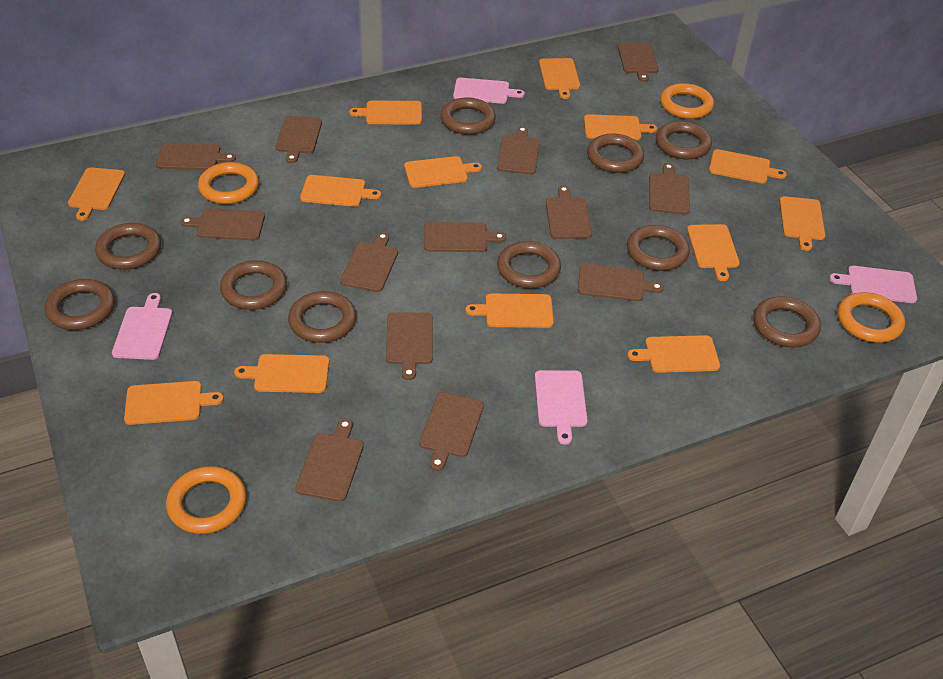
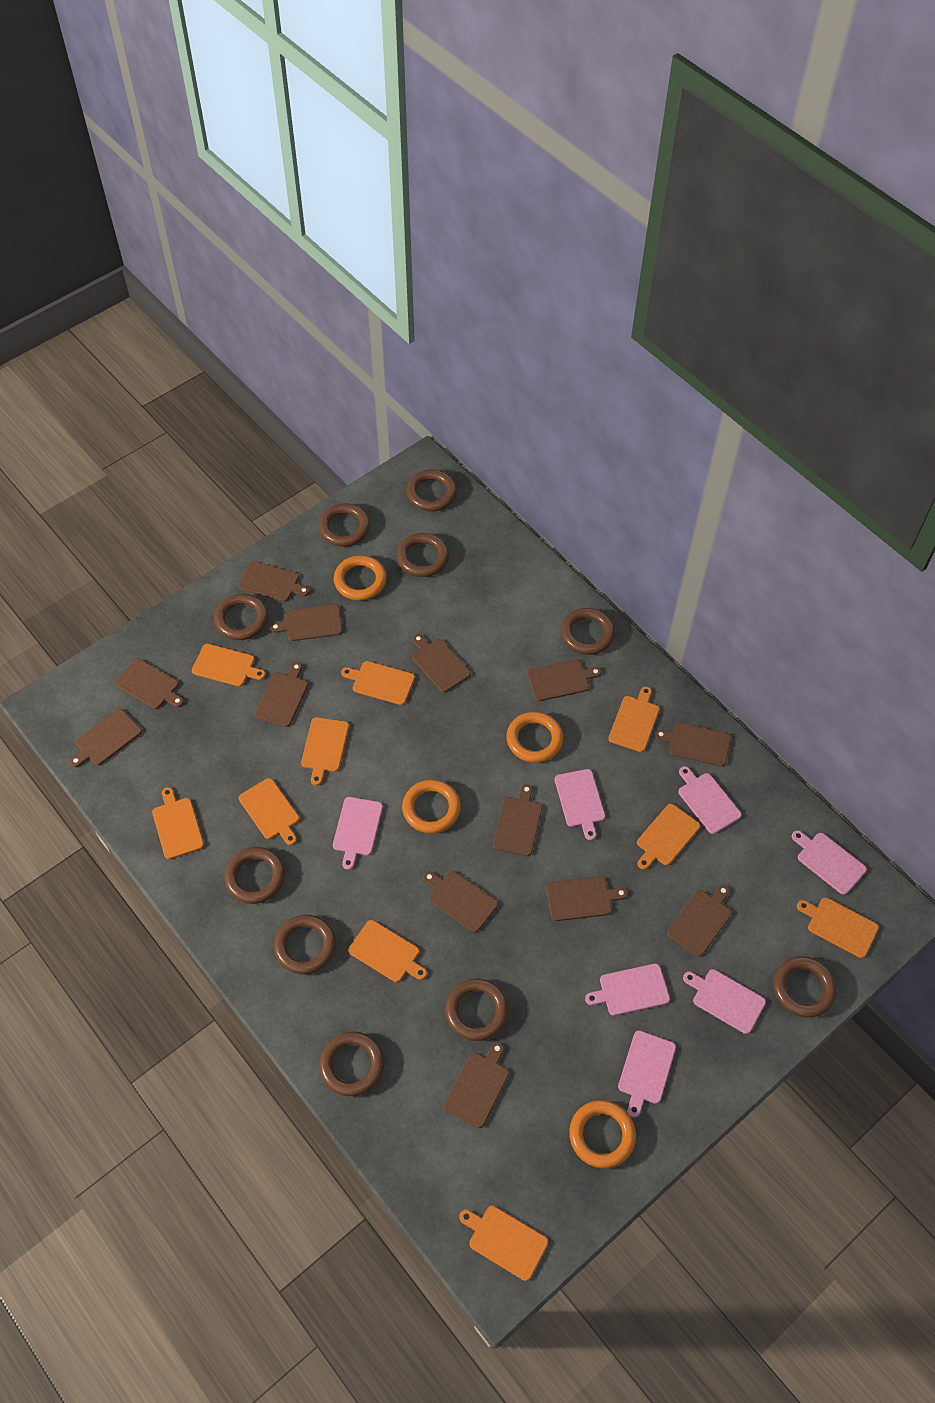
orange cutting board: [68,167,125,221] [124,381,224,425] [234,354,329,393] [300,175,381,207] [349,101,422,124] [404,156,482,188] [465,294,554,328] [539,58,580,99] [584,114,657,140] [627,335,720,373] [687,224,740,281] [709,149,787,184] [779,196,825,251] = 13 -> [152,787,204,859] [192,644,266,686] [239,778,299,845] [301,717,349,785] [341,661,415,705] [348,920,427,982] [459,1206,548,1281] [608,686,659,752] [637,804,700,870] [797,897,879,958] = 10
pink cutting board: [112,293,173,360] [453,78,525,104] [535,370,588,445] [829,266,917,303] = 4 -> [333,797,383,870] [555,769,605,840] [585,964,670,1016] [618,1030,676,1118] [678,766,742,834] [683,969,766,1034] [792,830,867,895] = 7

